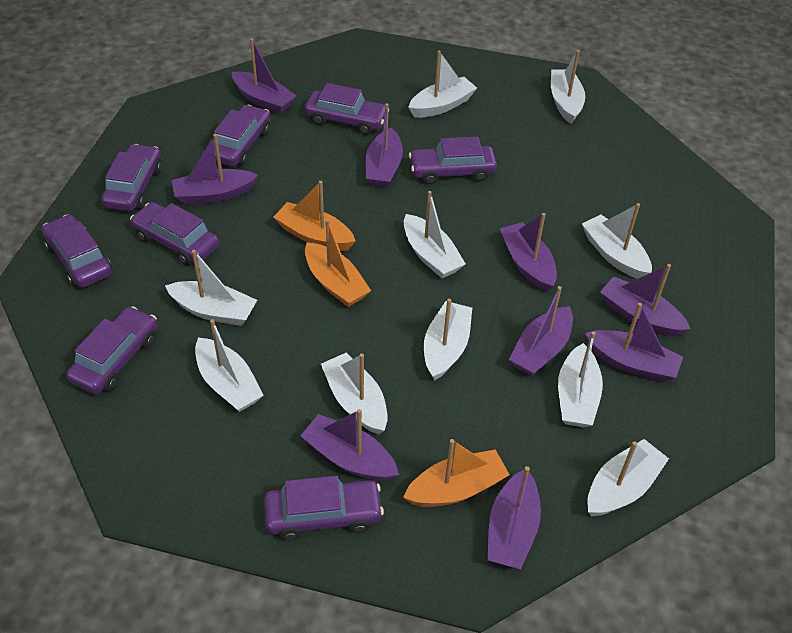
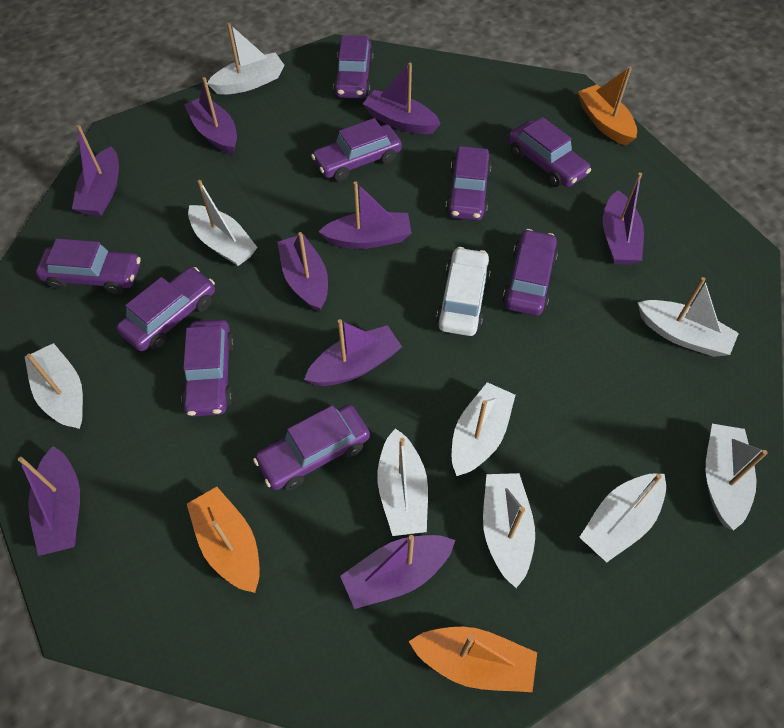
purple car: [42,214,112,288] [66,306,157,394] [101,144,162,211] [130,202,219,265] [213,105,271,167] [264,476,384,540] [305,83,389,135] [409,136,497,184] = 8 -> [36,238,141,294] [116,267,215,351] [181,320,235,417] [253,405,370,491] [311,118,402,181] [333,35,374,98] [446,146,492,221] [503,229,558,316] [508,117,591,187] = 9
white boat: [165,250,257,326] [195,319,264,412] [321,353,388,435] [404,191,466,278] [408,51,477,118] [424,299,472,381] [551,50,585,124] [558,331,603,427] [582,203,652,279] [587,439,669,516] = 10 -> [25,343,83,429] [188,180,258,266] [207,23,285,95] [377,428,428,536] [452,382,515,476] [483,473,535,588] [579,474,666,562] [638,277,739,357] [706,424,768,530] = 9
white car: none = 0 -> [436,247,491,336] = 1

